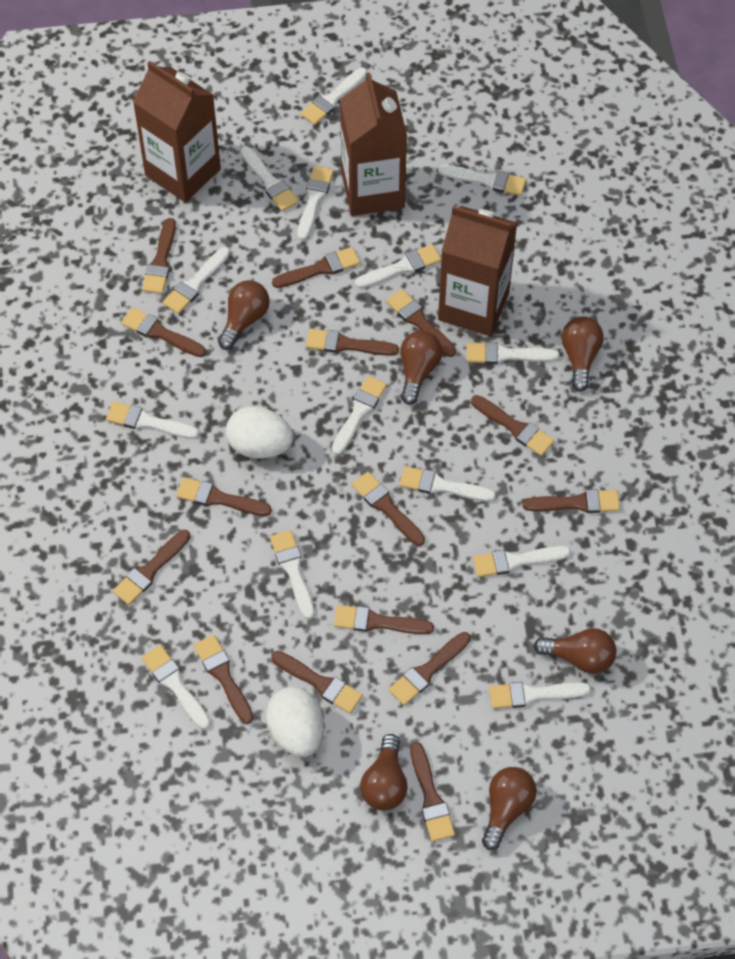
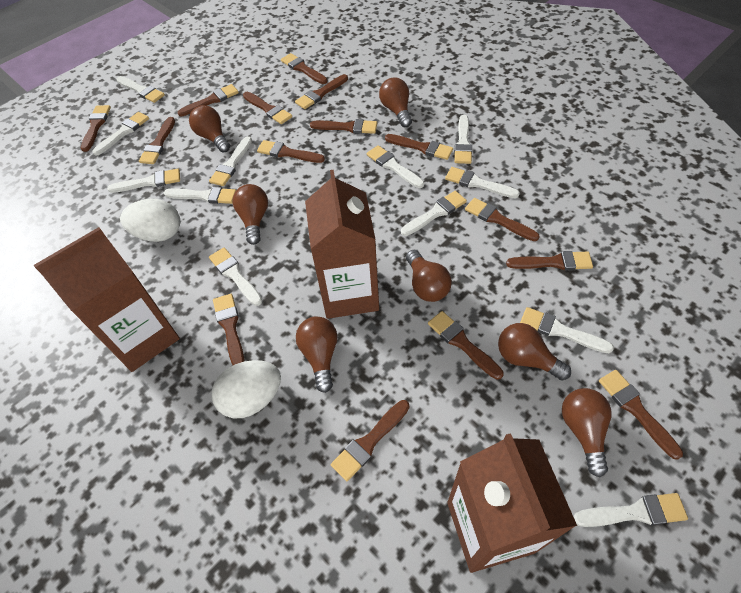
brown light bulb: [218,280,270,350] [360,734,408,811] [400,331,442,405] [482,767,537,850] [534,628,616,674] [561,316,604,392] = 6 -> [189,105,230,153] [233,184,268,245] [296,317,338,393] [379,77,412,127] [406,250,452,302] [498,323,571,380] [562,388,612,477] = 7
white brush: [106,402,199,439] [142,645,211,729] [163,247,230,314] [240,146,299,211] [270,530,315,619] [297,166,334,240] [301,68,367,125] [332,376,387,455] [355,244,441,288] [400,466,496,502] [438,165,526,196] [467,342,559,364] [473,546,571,577] [489,682,591,709] = 14 -> [92,112,149,155] [107,169,180,193] [116,76,165,103] [164,187,236,204] [209,136,252,186] [209,247,263,306] [367,145,424,188] [401,191,467,236] [445,167,520,198] [454,115,472,164] [520,307,614,353] [573,493,688,527] = 12

